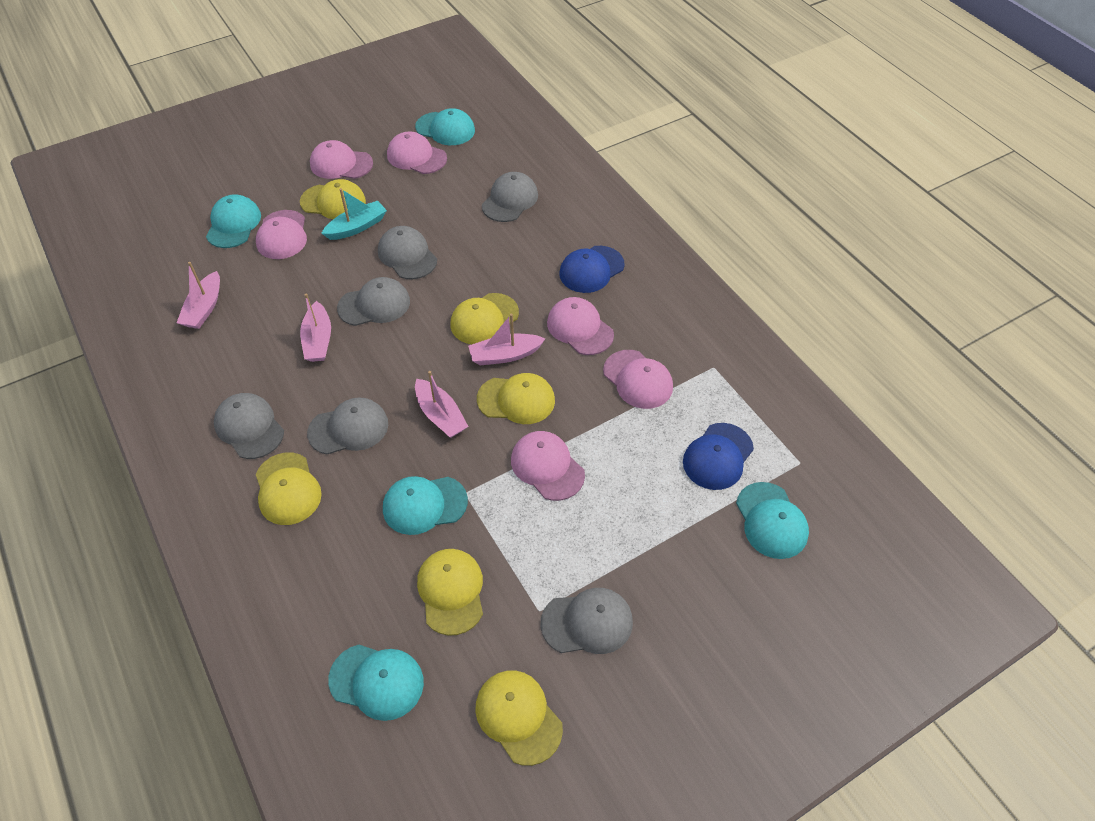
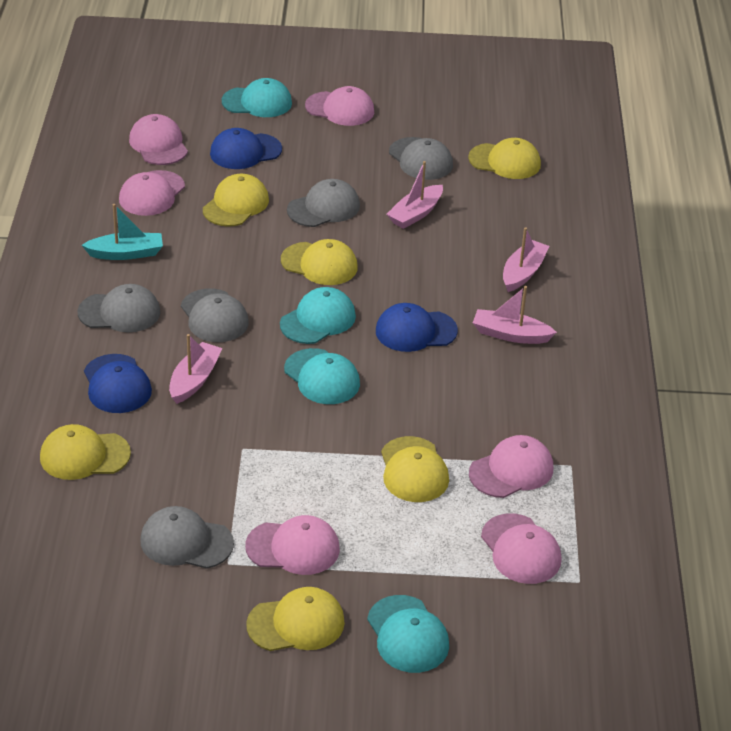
blue cap: [559,246,625,293] [683,423,754,490] = 2 -> [84,354,152,413] [210,128,282,169] [376,303,458,352] = 3
grey cap: [214,393,284,459] [307,398,388,455] [337,277,410,326] [378,226,437,279] [482,172,538,222] [541,588,633,654] = 6 -> [77,284,160,332] [140,506,234,569] [181,288,249,342] [287,179,360,227] [389,137,453,180] = 5
turquoise cap: [206,194,261,248] [328,645,424,721] [383,476,468,535] [415,108,475,145] [736,482,809,559] = 5 -> [222,78,292,117] [280,287,356,344] [284,348,360,404] [367,595,449,673] = 4

